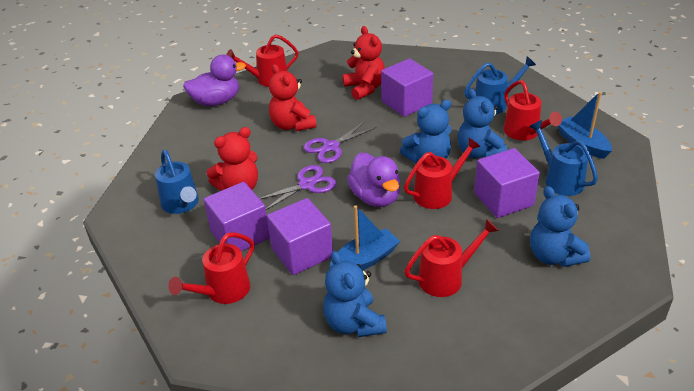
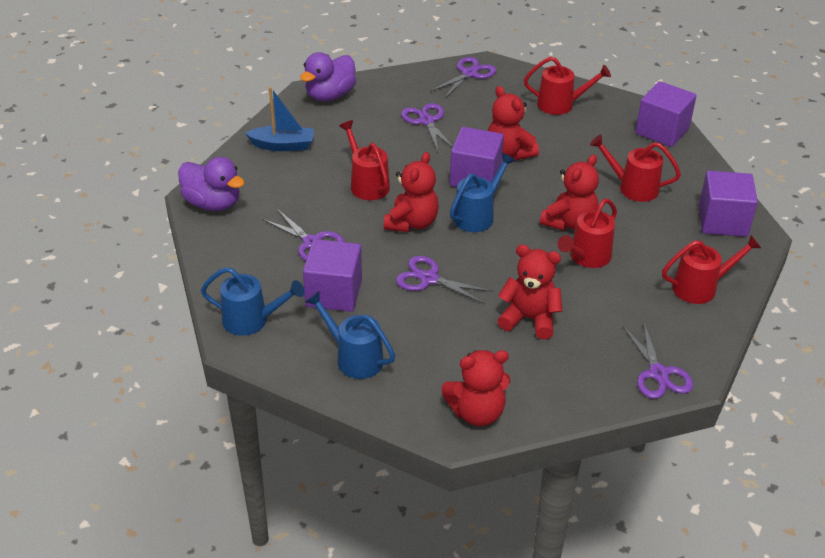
blue boat: [330,205,400,270] [558,92,612,159] = 2 -> [245,87,314,151] = 1
blue teddy bear: [323,251,387,337] [400,100,452,163] [458,88,507,158] [530,186,591,267] = 4 -> none = 0
purple scissors: [259,165,336,210] [303,121,376,163] = 2 -> [262,209,345,261] [396,256,493,304] [401,103,453,151] [430,57,496,99] [622,321,693,399] = 5
red teddy bear: [207,127,258,191] [269,64,317,131] [343,26,385,100] = 3 -> [384,152,439,232] [442,350,510,426] [488,86,539,160] [497,245,562,339] [540,155,599,231] = 5

